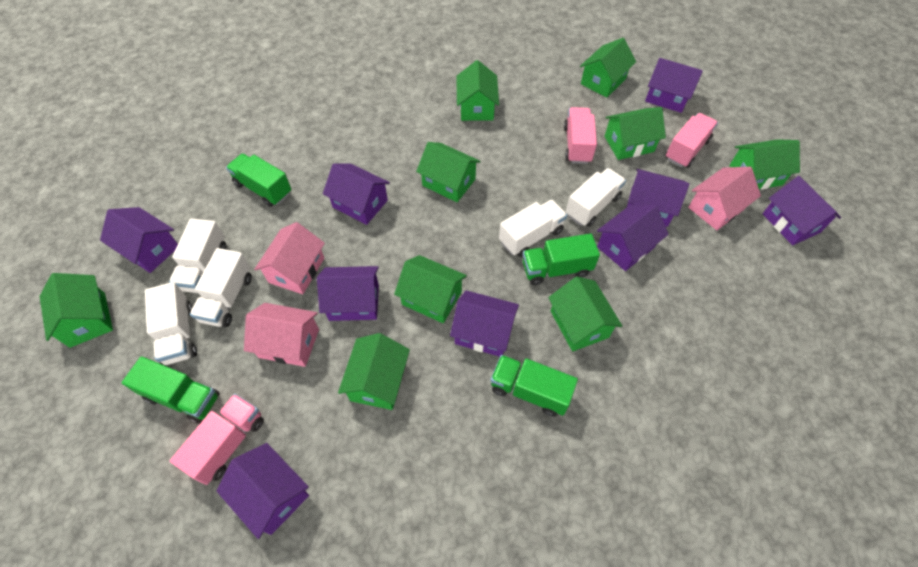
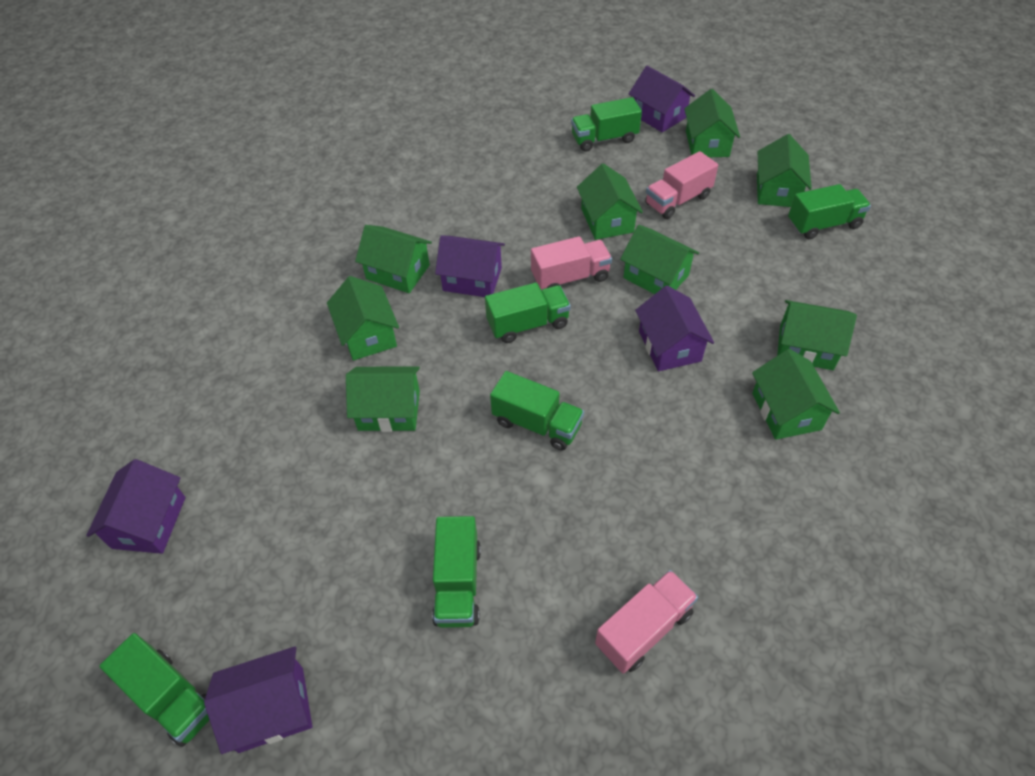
green truck: [121,356,220,424] [226,154,291,207] [491,355,578,417] [523,233,600,285] = 4 -> [99,633,209,747] [432,516,481,628] [485,283,571,343] [490,371,584,451] [571,97,642,152] [788,184,871,239] = 6
pink house: [244,303,319,367] [254,222,325,294] [688,167,761,230] = 3 -> none = 0
purple house: [100,207,178,273] [216,443,309,539] [317,266,379,321] [323,164,390,225] [450,290,519,357] [597,204,669,271] [627,169,689,227] [645,58,703,113] [763,176,841,245] = 9 -> [86,459,186,554] [204,646,312,754] [435,235,505,297] [629,66,695,133] [635,286,714,371] = 5
white truck: [145,282,197,366] [169,219,227,293] [190,248,252,327] [499,200,567,257] [566,168,626,227] = 5 -> none = 0

